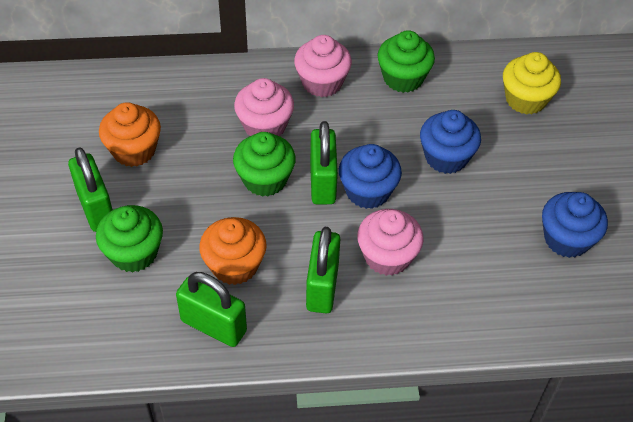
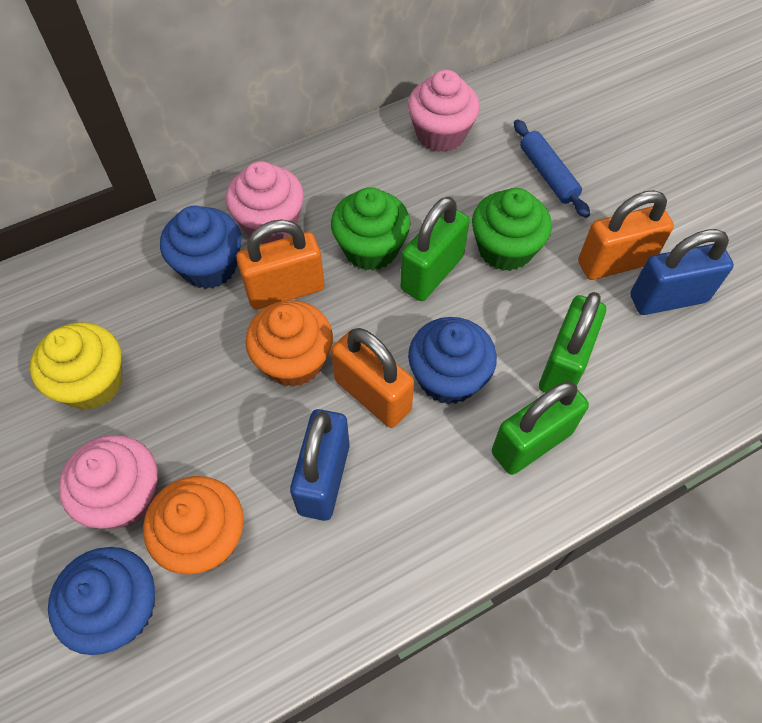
blue padlock: none = 0 -> [290,409,350,521] [630,229,734,315] = 2
blue rolling pin: none = 0 -> [514,119,590,218] = 1
green cupcake: [96,205,163,273] [233,132,296,197] [378,30,435,93] = 3 -> [331,187,410,271] [472,188,552,271] = 2
green padlock: [68,147,113,232] [176,272,247,347] [306,227,340,313] [310,121,338,205] = 4 -> [400,197,470,301] [492,381,589,475] [539,292,606,393] = 3
orange padlock: none = 0 -> [236,219,324,310] [331,328,414,428] [578,190,674,280] = 3

